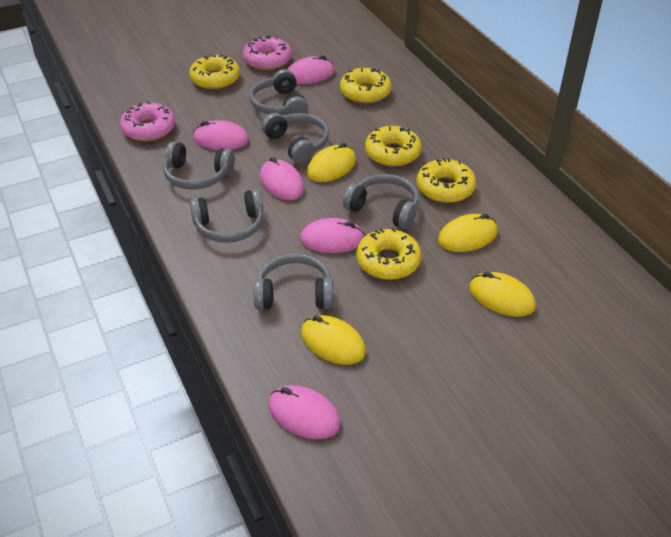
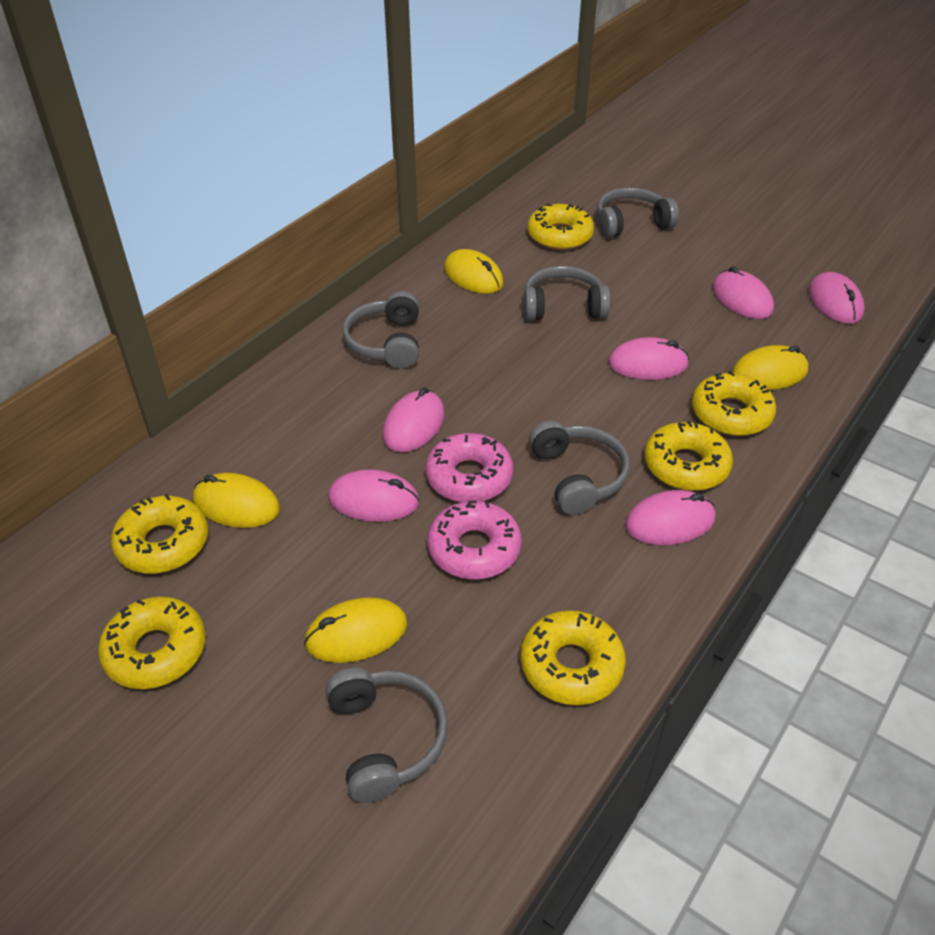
grey headphones: [163,142,235,190] [190,189,263,243] [249,69,308,115] [254,254,333,310] [262,113,329,164] [343,174,419,229] = 6 -> [325,668,448,803] [342,291,419,369] [523,266,611,321] [529,420,630,515] [597,187,679,238] = 5
pink mouse: [193,120,249,150] [260,157,304,200] [269,385,340,439] [287,55,335,84] [300,218,365,253] = 5 -> [328,469,420,522] [382,387,445,452] [608,337,689,380] [625,490,716,545] [712,266,774,319] [809,272,865,324] = 6
yellow donut: [189,54,240,90] [340,68,391,104] [356,228,421,280] [365,126,422,167] [416,158,476,203] = 5 -> [98,597,206,689] [111,494,208,574] [521,610,626,705] [528,203,594,250] [644,421,733,491] [692,371,776,436] = 6

